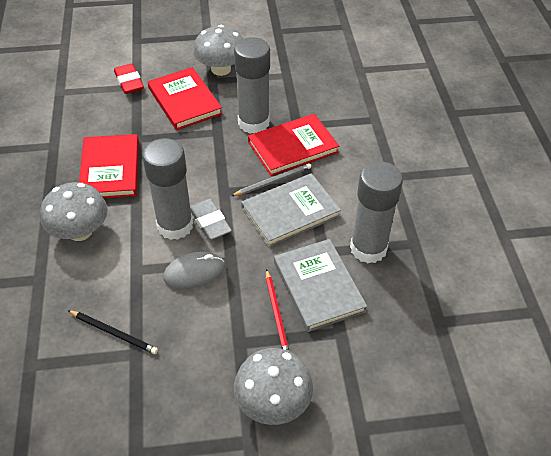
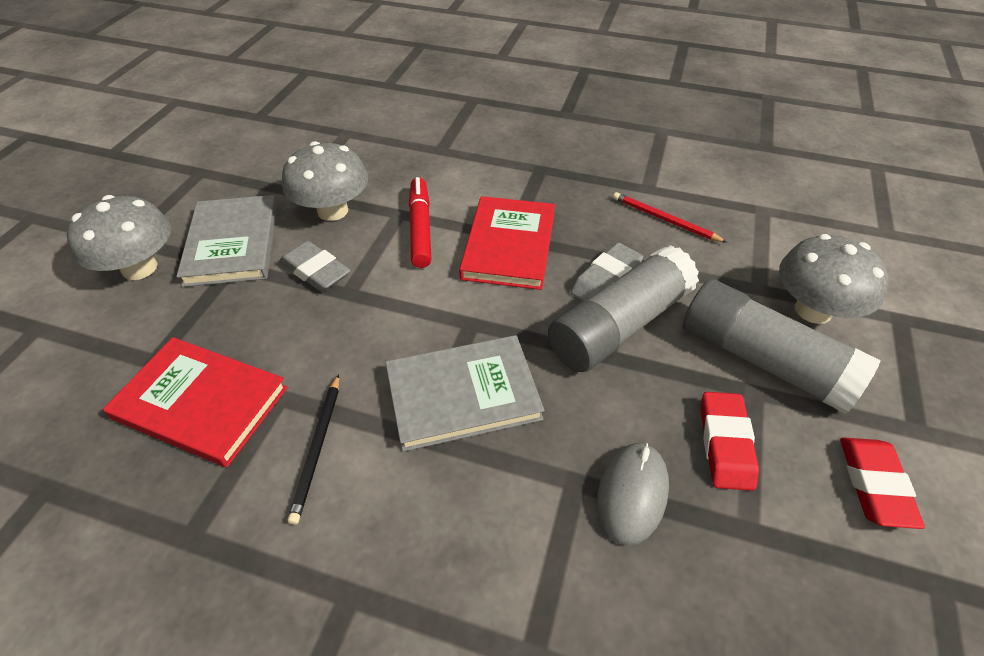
grey eraser: [190,199,232,240] = 1 -> [280,241,351,292] [571,243,643,301] = 2
grey glue stick: [142,138,193,240] [234,37,270,134] [350,161,403,263] = 3 -> [548,245,699,372] [683,279,881,414] = 2
grey pencil: [232,163,311,196] = 1 -> none = 0
red book: [79,134,139,198] [148,67,223,130] [248,114,339,176] = 3 -> [103,337,288,467] [459,196,555,290] = 2
red eraser: [114,64,144,94] = 1 -> [701,392,759,491] [840,437,925,529] = 2
red marker: none = 0 -> [409,177,431,268] = 1

